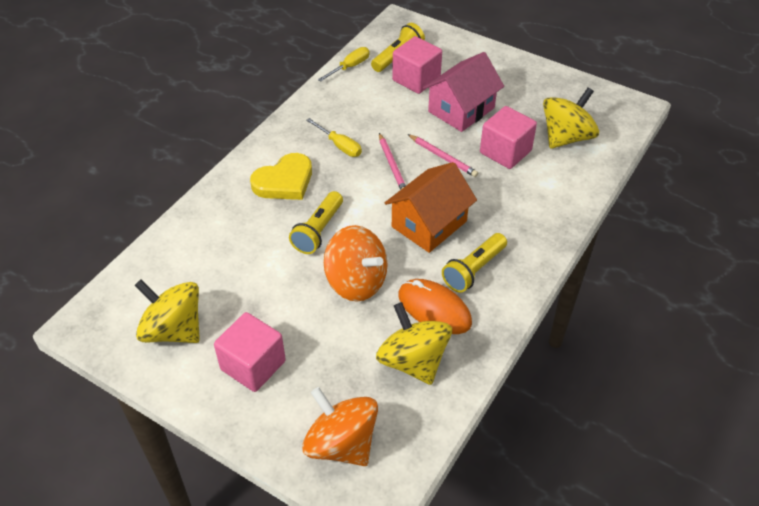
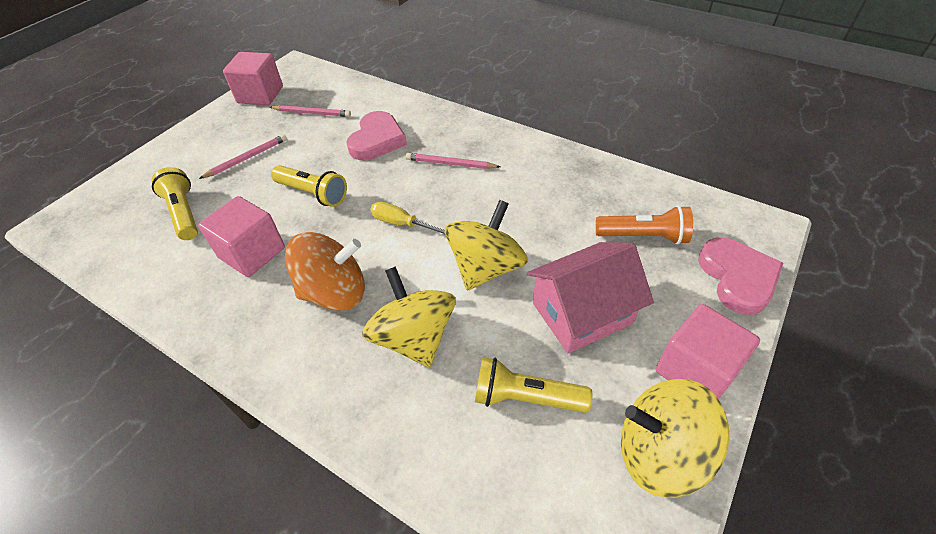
orange flashlight: none = 0 -> [596,205,693,245] = 1
orange house: [385,162,477,253] = 1 -> none = 0
orange mouse: [399,279,472,334] = 1 -> none = 0
orange spinning top: [302,387,378,466] [324,225,388,301] = 2 -> [285,232,365,311] = 1
pink heart: none = 0 -> [346,111,407,160] [698,238,783,315] = 2
pink pencil: [379,133,406,190] [408,134,478,177] = 2 -> [199,134,287,179] [270,105,351,117] [406,153,500,169] = 3
yellow heart: [250,153,312,200] = 1 -> none = 0
yellow screwdriver: [306,118,362,157] [318,47,370,82] = 2 -> [370,202,445,235] = 1

